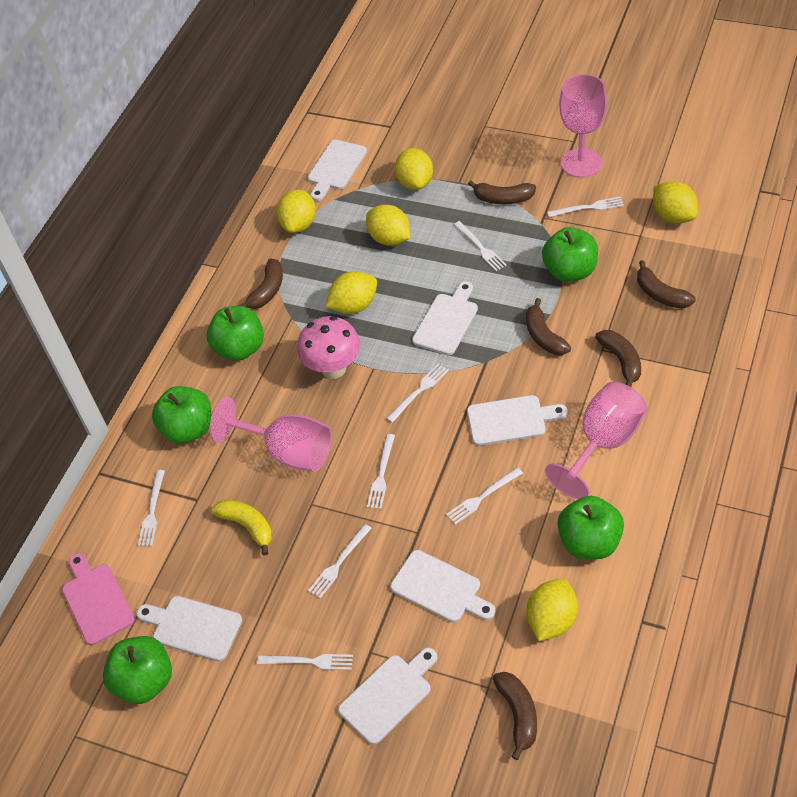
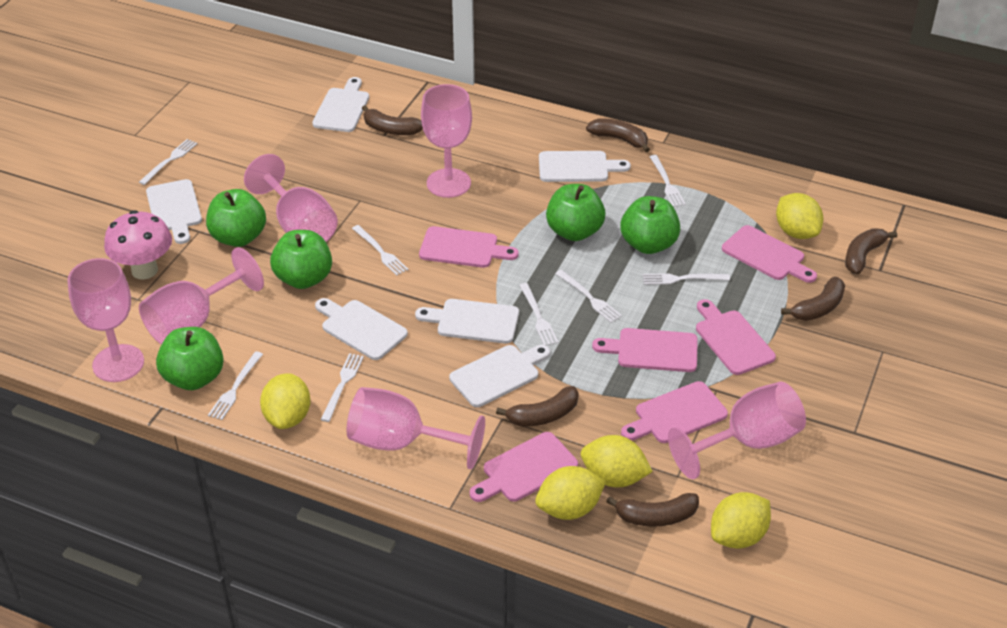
pink cutting board: [62,553,135,645] = 1 -> [419,226,519,268] [470,432,578,502] [592,328,698,372] [621,381,728,443] [696,299,776,375] [722,225,817,283] = 6
pink goblet: [210,397,332,472] [545,382,647,499] [559,74,607,178] = 3 -> [68,258,144,382] [139,247,264,345] [244,154,338,242] [346,387,485,469] [421,84,472,198] [668,381,806,479] = 6
yellow banana: [211,499,272,555] = 1 -> none = 0
yellow lemon: [276,190,316,233] [326,271,377,314] [366,205,410,246] [395,148,433,190] [527,579,578,641] [653,181,698,224] = 6 -> [260,373,311,429] [535,466,606,520] [581,435,653,487] [711,492,771,549] [776,193,823,239] = 5

